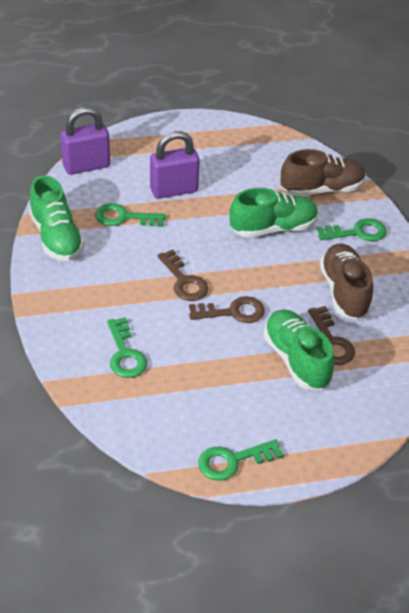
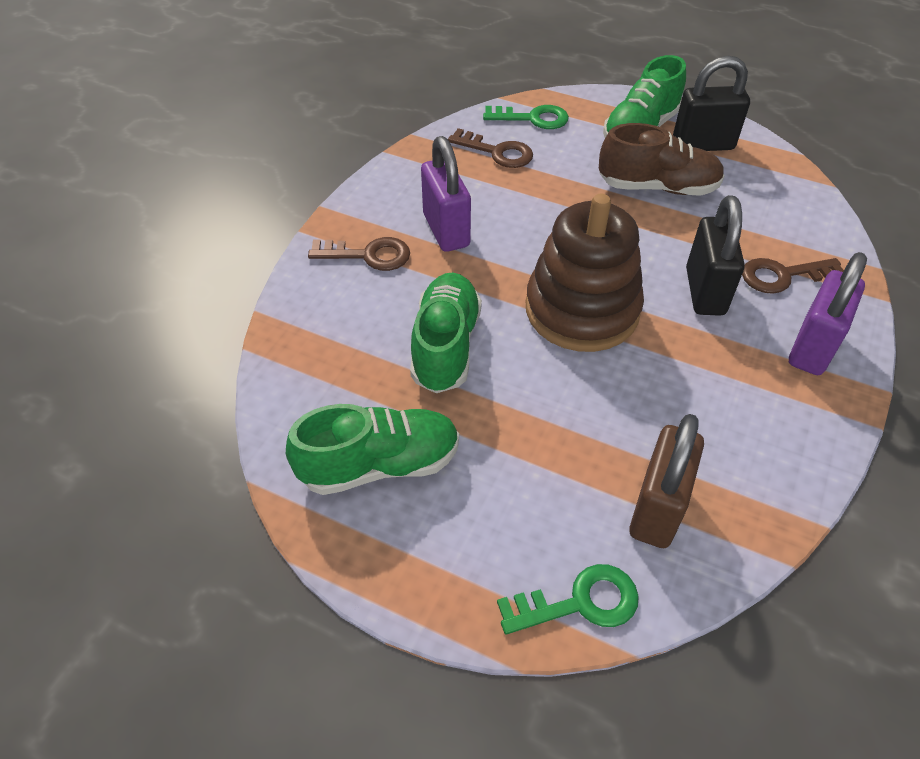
black padlock: none = 0 -> [673,56,750,151] [686,195,745,316] = 2
brown padlock: none = 0 -> [629,414,704,548] = 1
brown shoe: [281,149,366,197] [320,243,373,320] = 2 -> [599,123,725,196] = 1
brown stacking toy: none = 0 -> [526,194,644,352] = 1
green key: [95,203,166,227] [107,317,147,378] [198,439,283,481] [317,218,387,241] = 4 -> [483,105,569,129] [497,564,639,635] = 2

